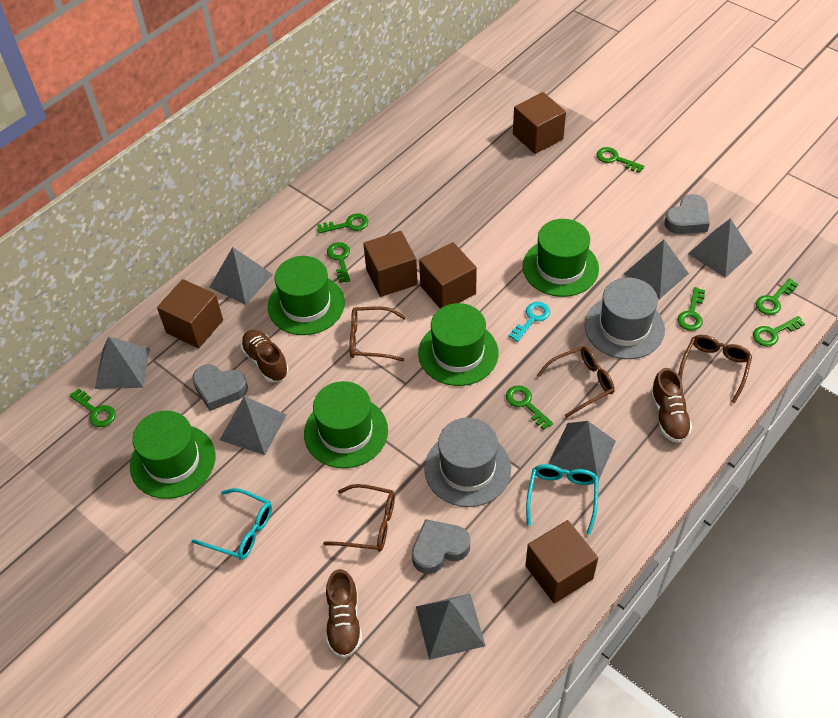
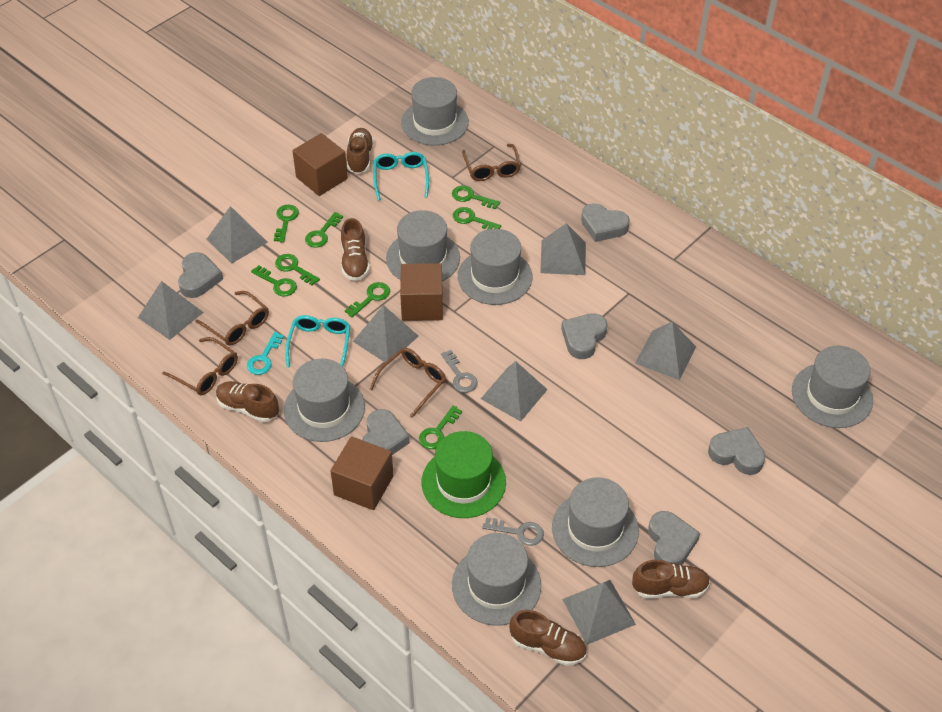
brown cube: [157,279,223,348] [363,231,418,297] [419,242,477,309] [513,92,566,154] [525,520,598,603] = 5 -> [292,133,348,196] [330,436,394,510] [400,263,443,321] = 3
brown shoe: [241,330,289,382] [326,569,362,658] [650,368,693,443] = 3 -> [216,381,279,422] [341,218,370,281] [347,128,374,174] [509,610,586,666] [632,560,710,598] = 5
green hat: [130,411,215,499] [268,256,345,335] [304,381,388,468] [418,303,499,386] [523,219,599,297] = 5 -> [422,431,506,518] = 1
grey hat: [424,418,511,507] [584,278,665,359] = 2 -> [284,359,365,442] [386,210,460,281] [401,77,469,146] [452,533,541,626] [458,229,532,305] [552,477,639,567] [792,346,873,428] = 7
grey heart: [192,365,248,411] [412,519,470,574] [665,194,710,234] = 3 -> [178,252,223,298] [362,409,410,455] [561,313,608,359] [581,203,630,242] [648,511,700,565] [708,427,766,475] = 6
grey key: none = 0 -> [441,350,478,393] [483,517,544,546] = 2

